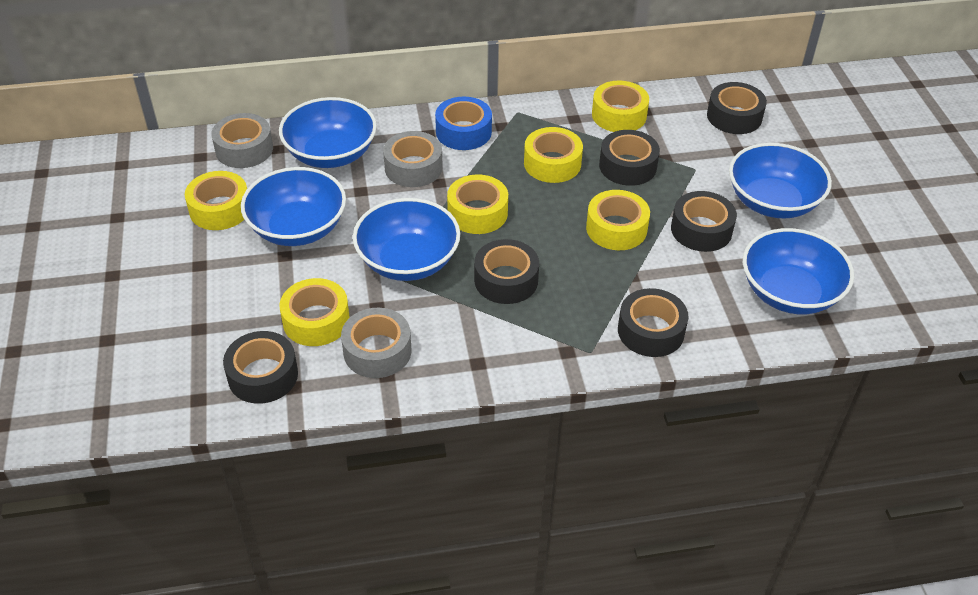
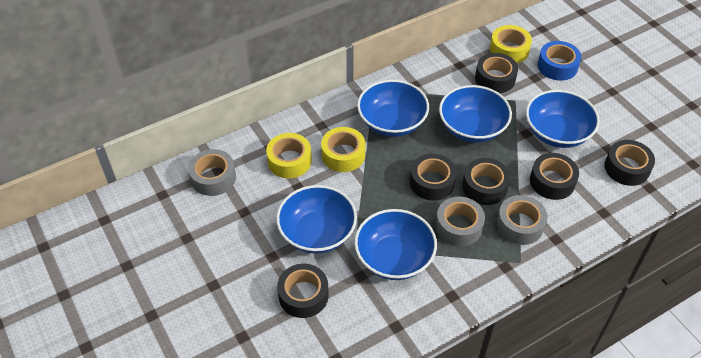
yellow tape: [185,171,247,230] [279,278,350,346] [447,174,508,234] [524,127,583,183] [586,190,650,250] [592,81,649,132] = 6 -> [266,133,312,178] [321,127,366,172] [490,25,532,63] = 3

